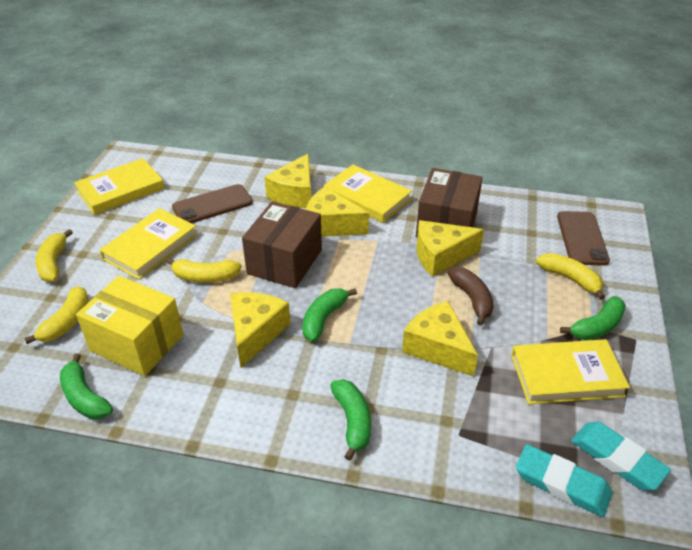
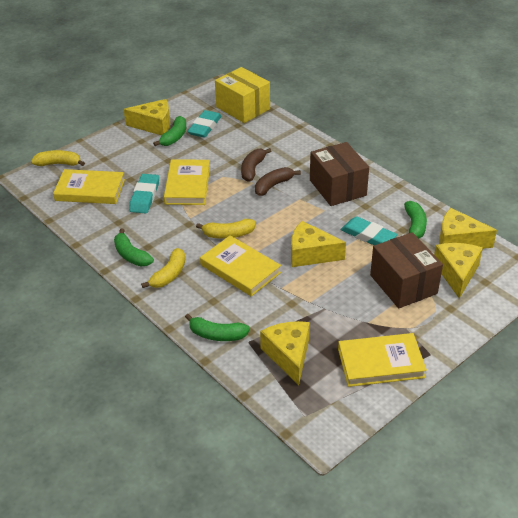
brown banana: [448,267,494,326] = 1 -> [241,148,271,182] [255,167,301,196] = 2
brown phone: [172,184,253,223] [557,211,610,266] = 2 -> none = 0
turquoise eraser: [516,444,612,517] [571,422,671,490] = 2 -> [129,174,159,213] [187,110,222,138] [341,216,397,245] = 3
yellow banana: [24,286,89,344] [36,229,73,282] [166,257,242,283] [536,253,605,300] = 4 -> [31,150,85,166] [141,248,185,288] [196,219,256,239] = 3

